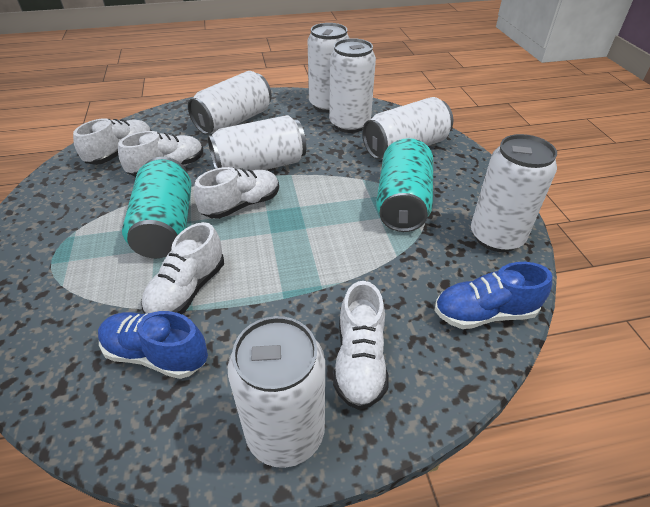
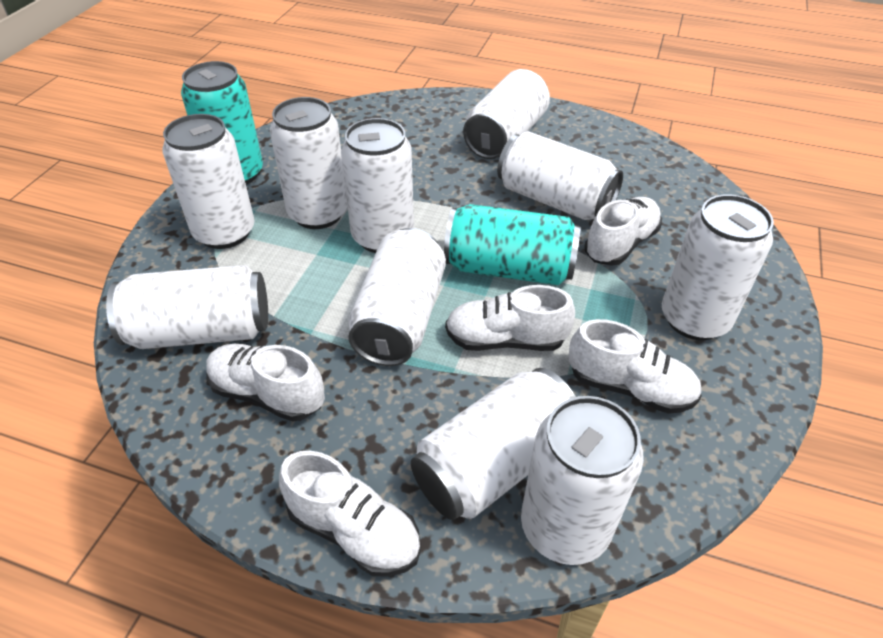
blue shoe: [98,311,208,379] [435,262,552,329] = 2 -> none = 0
white can: [188,71,272,135] [208,115,306,170] [228,316,325,468] [308,23,349,113] [329,38,376,133] [362,97,453,159] [471,134,557,252] = 7 -> [106,265,268,349] [162,114,255,249] [270,97,347,229] [341,118,414,253] [348,228,446,366] [411,368,576,520] [463,69,550,159] [497,131,623,220] [521,396,644,565] [662,194,774,340] = 10

